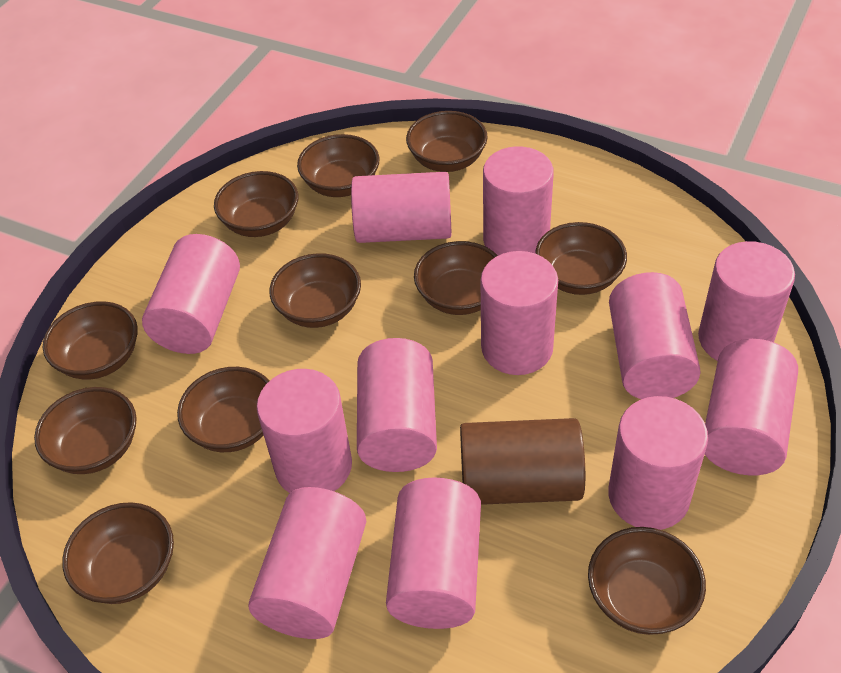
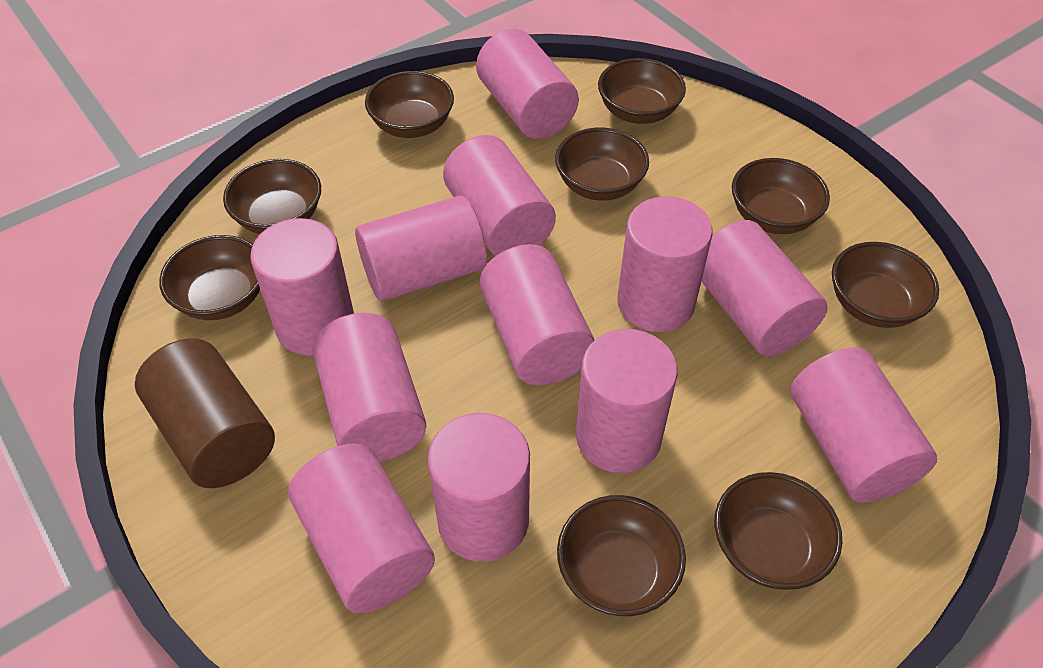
brown bowl: [34,387,137,474] [43,301,138,380] [62,502,174,604] [177,367,270,452] [214,171,298,237] [269,253,361,328] [297,134,379,197] [406,111,488,172] [414,241,498,315] [535,222,627,295] [588,527,706,635] = 11 -> [159,235,260,320] [223,159,321,234] [365,71,454,138] [555,128,649,201] [557,495,686,616] [598,58,686,124] [714,472,843,590] [732,158,830,234] [832,242,939,328] = 9

